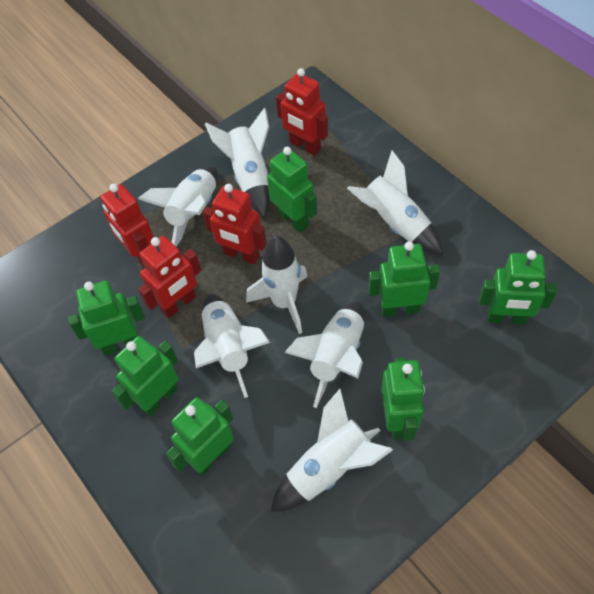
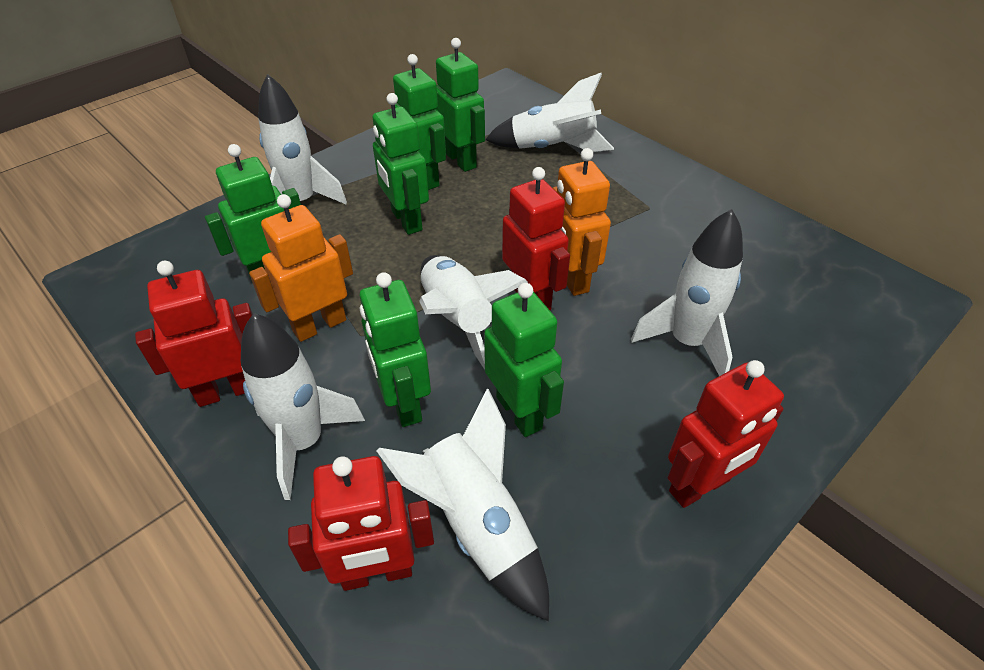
green robot: [68,281,145,355] [111,336,179,416] [166,397,234,476] [267,147,317,233] [368,241,440,317] [381,357,425,441] [479,250,557,325] = 7 -> [205,144,301,283] [360,272,431,427] [373,93,429,235] [393,54,446,190] [436,38,485,172] [484,283,564,437] = 6
orange robot: none = 0 -> [249,194,353,342] [553,148,611,296] = 2
white rocket: [138,166,218,247] [194,294,270,398] [205,108,270,218] [246,236,308,334] [270,389,393,512] [284,301,364,408] [347,151,443,255] = 7 -> [241,313,365,500] [258,74,347,204] [377,389,549,621] [419,255,528,370] [485,73,614,152] [631,209,743,376] = 6

